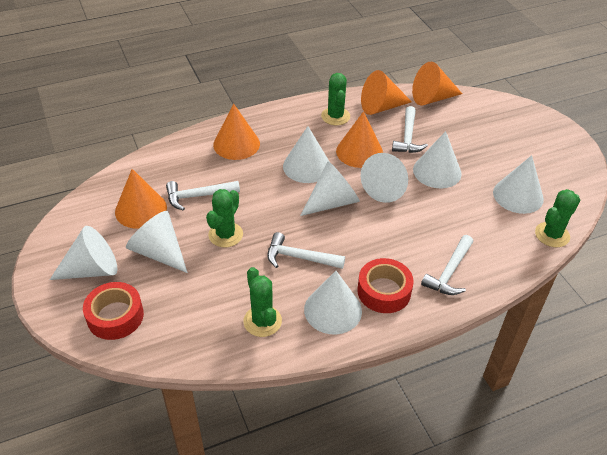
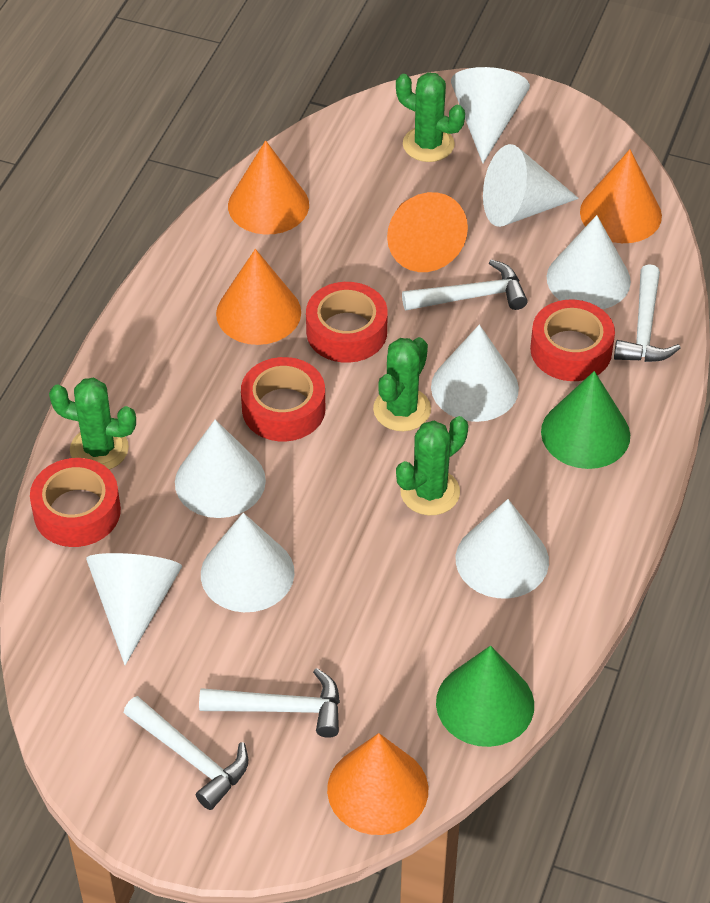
green cone: none = 0 -> [436,645,534,747] [541,371,630,469] = 2
red tape: [83,282,144,340] [357,258,414,313] = 2 -> [30,458,121,547] [241,357,325,441] [306,282,388,363] [530,300,615,381] = 4

